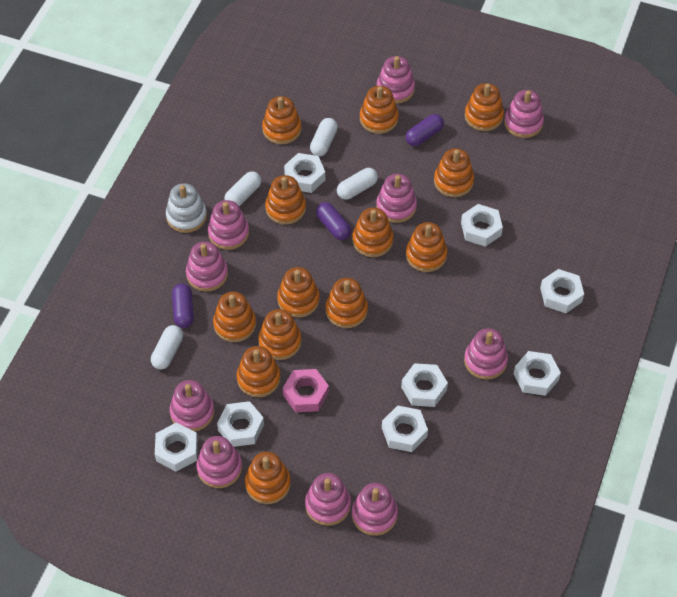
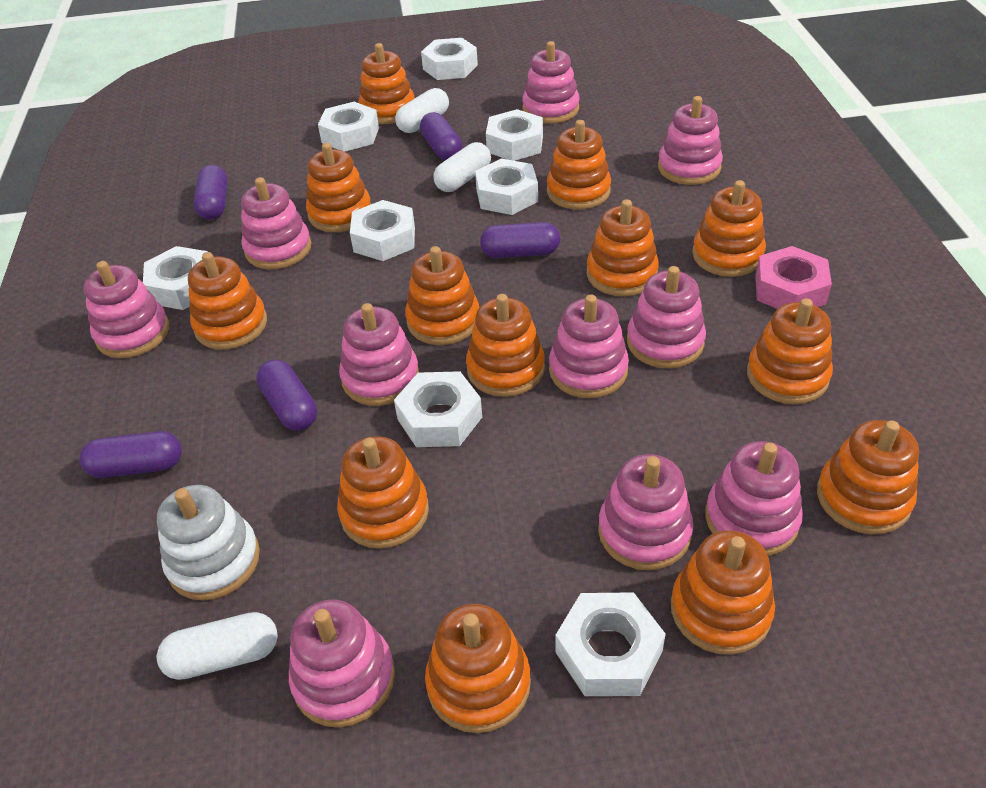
purple capsule: [172,283,194,328] [316,202,351,240] [405,114,444,146] = 3 -> [79,431,182,478] [194,165,228,220] [256,359,317,431] [420,112,462,160] [480,222,560,258] = 5
white capsule: [151,325,183,370] [224,171,261,206] [310,118,338,156] [337,168,378,200] = 4 -> [157,612,278,680] [395,88,449,133] [434,142,491,192] = 3

